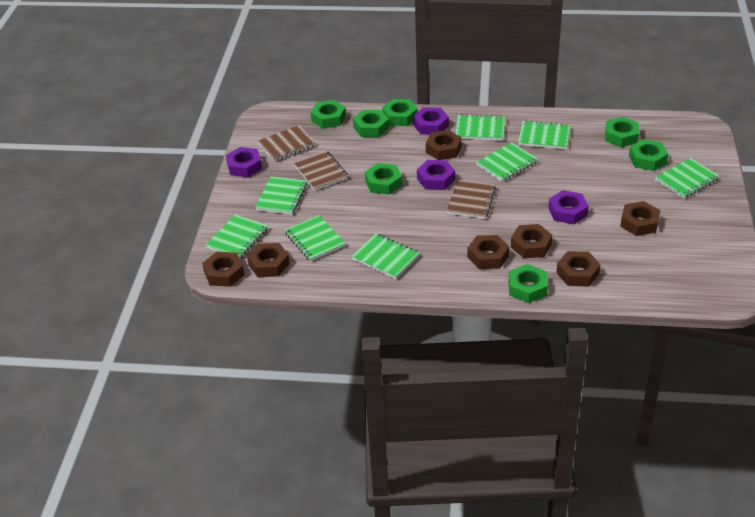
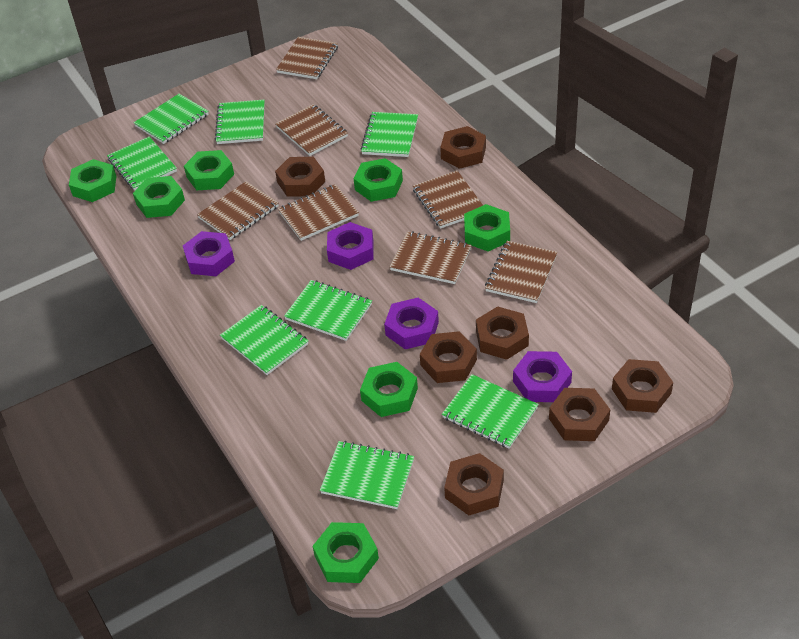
brown notebook: [257,125,316,161] [293,150,348,190] [447,180,496,219] = 3 -> [197,181,279,240] [275,104,348,156] [276,37,338,79] [278,184,359,241] [390,231,472,284] [413,171,483,229] [485,241,558,303] = 7

